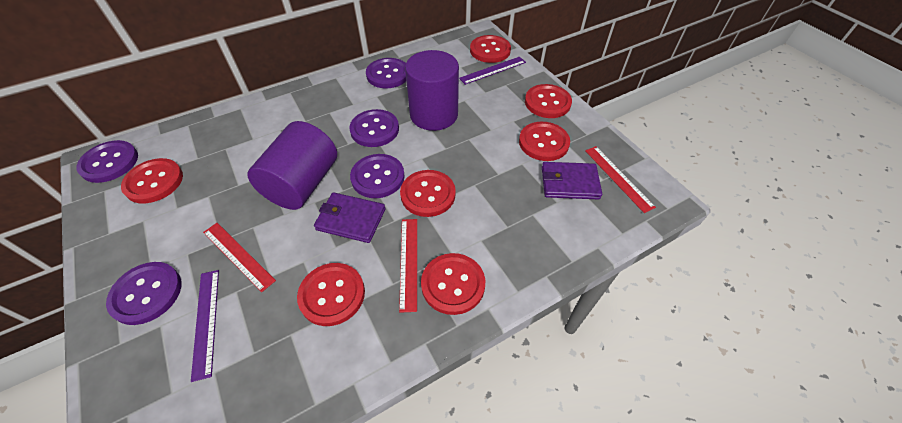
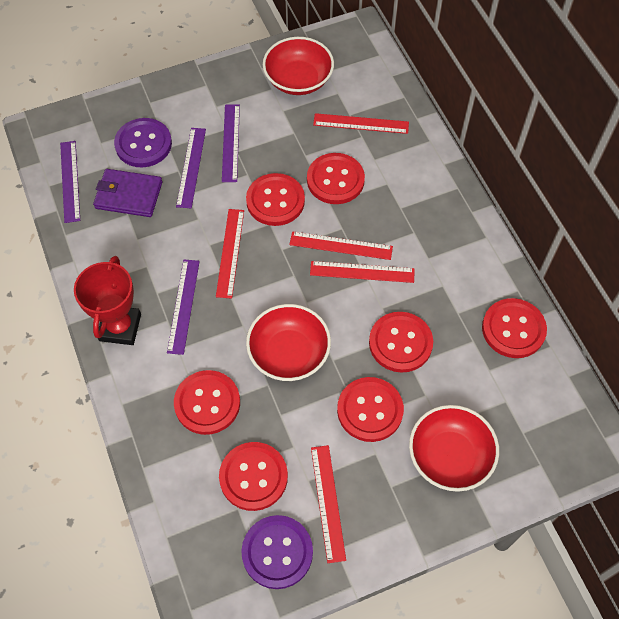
purple button: [76,140,138,183] [106,262,182,325] [349,109,399,147] [350,154,405,198] [366,58,406,88] = 5 -> [114,118,172,167] [241,515,313,589] = 2
purple cylinder: [247,121,337,210] [405,50,459,131] = 2 -> none = 0
purple ruler: [191,270,219,382] [459,57,526,85] = 2 -> [60,141,80,223] [167,260,200,355] [176,128,206,208] [222,104,240,182] = 4
purple wallet: [314,192,386,243] [542,162,602,200] = 2 -> [93,169,162,217] = 1
red bowl: none = 0 -> [246,304,331,381] [263,37,334,95] [409,405,499,492] = 3
red ruler: [203,223,276,292] [399,219,417,313] [585,146,656,213] = 3 -> [216,209,244,299] [289,231,393,260] [310,261,415,283] [311,445,346,563] [313,113,409,134] = 5
red trophy: none = 0 -> [74,256,141,345] = 1

